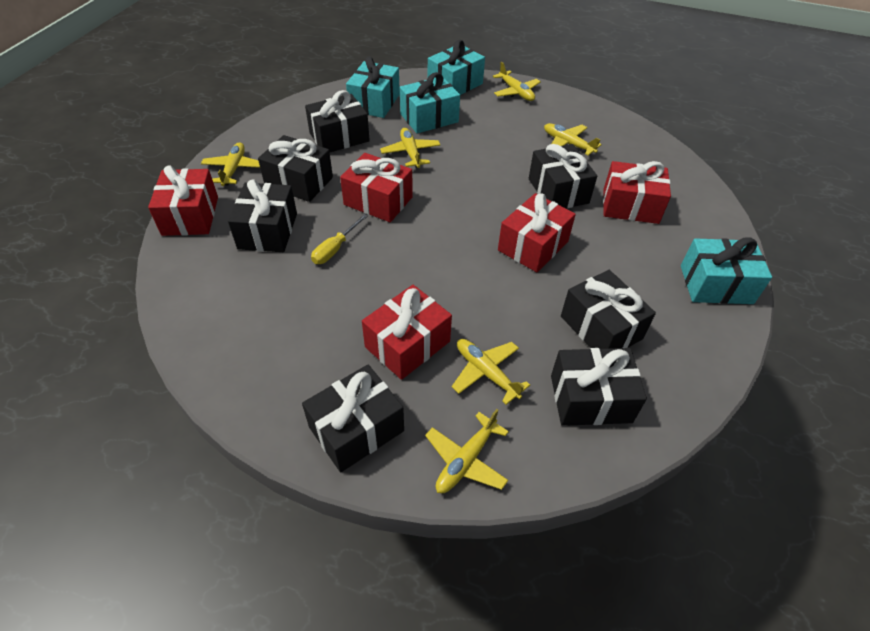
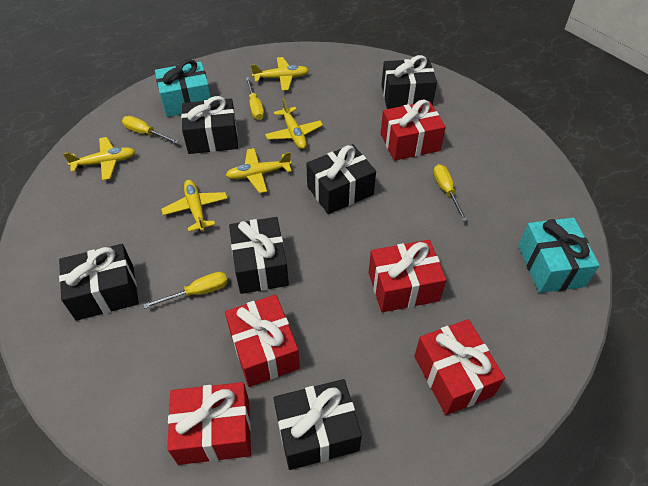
black gift: [228,179,297,252] [258,135,333,202] [302,365,404,472] [305,90,370,152] [529,144,597,208] [551,348,647,426] [561,270,656,349] = 7 -> [59,244,139,321] [181,96,238,154] [229,217,289,294] [274,379,362,470] [306,144,376,214] [381,55,437,109] = 6
turquoise gift: [346,56,400,118] [400,72,460,133] [427,40,485,95] [681,237,772,304] = 4 -> [155,59,211,117] [518,218,600,293] = 2
yellow plane: [201,142,260,186] [380,128,441,168] [425,409,509,493] [452,339,530,405] [493,62,541,101] [544,123,602,156] = 6 -> [63,137,136,180] [161,180,228,232] [226,148,292,193] [251,57,309,91] [265,98,323,149] = 5
yellow screwdriver: [311,214,368,264] = 1 -> [122,116,179,144] [143,272,228,309] [245,77,264,120] [433,164,467,221] = 4

